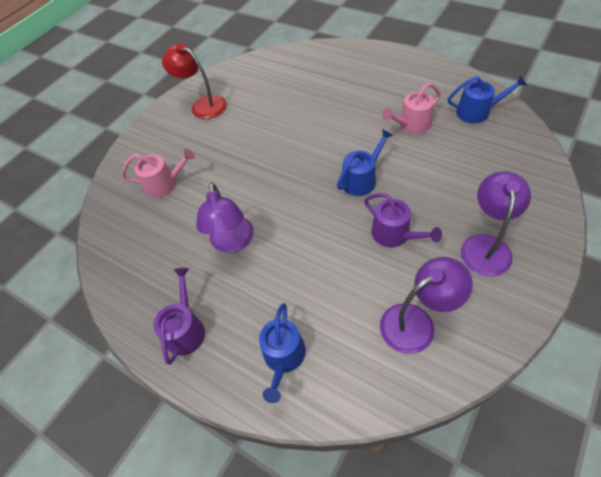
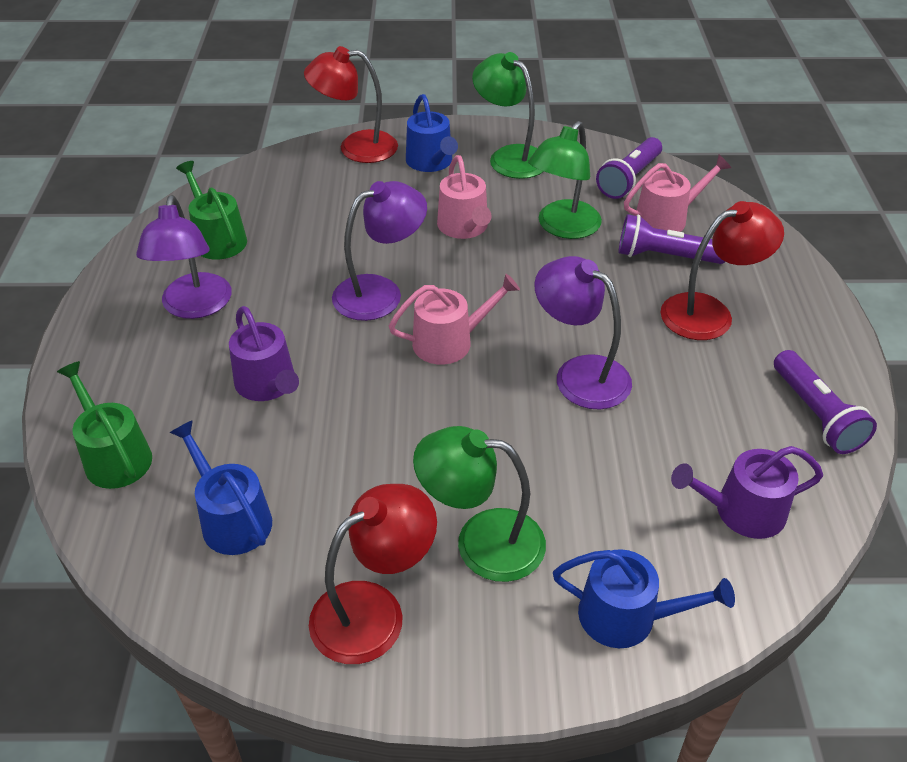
green lamp: none = 0 -> [413,426,546,582] [472,52,544,179] [528,121,602,239] = 3
green watering can: none = 0 -> [57,361,152,489] [176,161,247,260] = 2
pink watering can: [122,149,195,198] [382,83,441,134] = 2 -> [389,274,520,365] [437,155,492,239] [624,155,731,232] = 3
purple flashlight: none = 0 -> [596,137,662,199] [618,214,725,264] [774,350,877,454] = 3
red lamp: [162,43,227,119] = 1 -> [304,46,398,163] [309,484,437,664] [660,201,784,340] = 3

